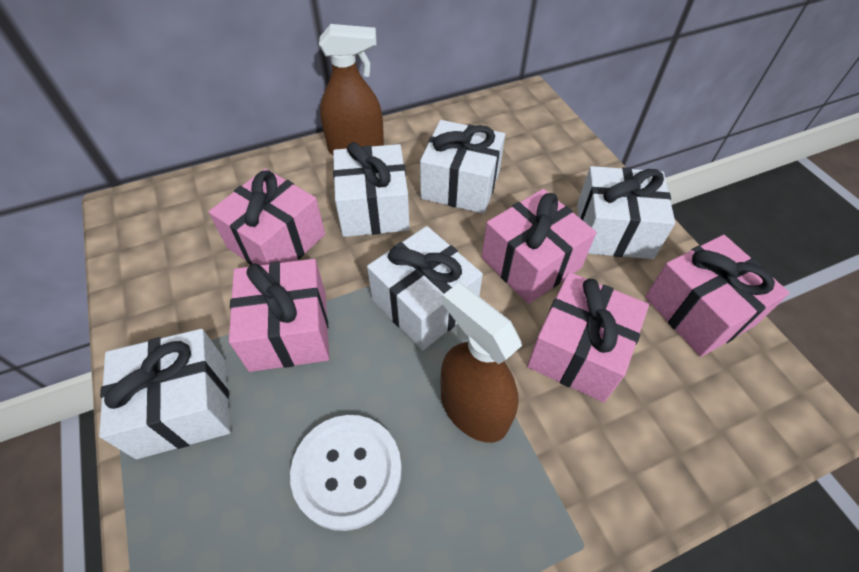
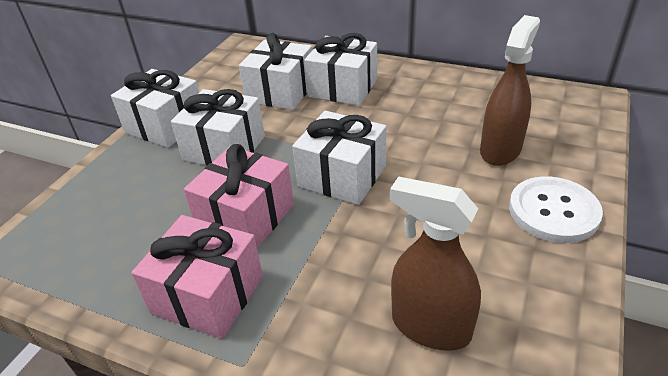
pink gift: [209,168,325,265] [229,259,329,372] [482,189,597,304] [527,272,649,402] [645,235,790,357] = 5 -> [132,215,263,339] [184,144,294,248] = 2

